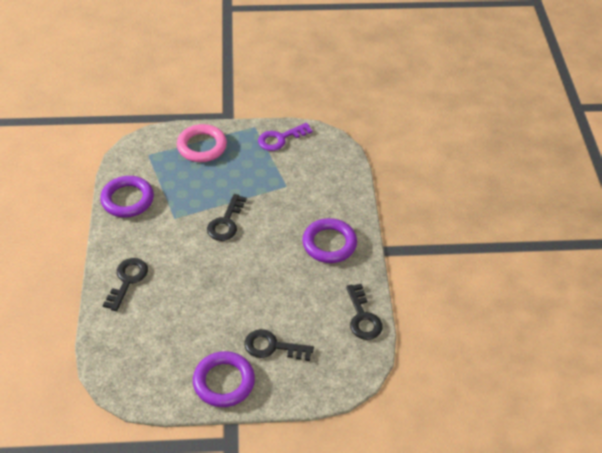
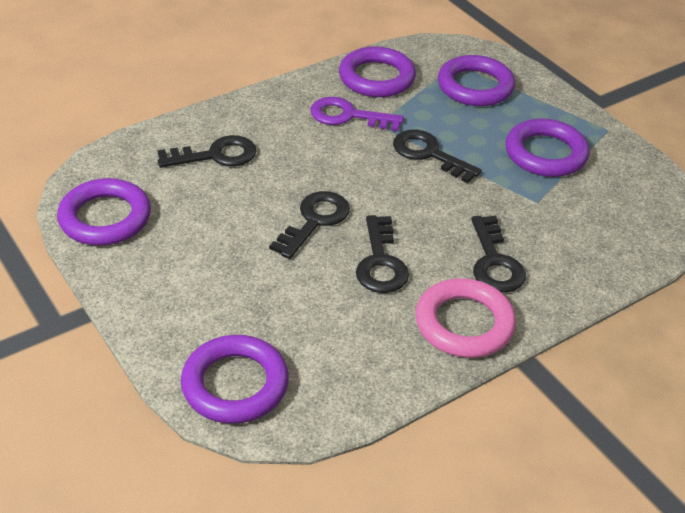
black key: [103,258,148,311] [207,194,247,241] [245,329,314,361] [346,284,383,340] = 4 -> [157,135,256,168] [269,191,350,259] [356,215,409,293] [393,130,482,183] [471,216,526,293] = 5
purple ring: [100,176,154,218] [193,351,255,407] [302,218,357,263] = 3 -> [57,178,151,246] [181,335,289,424] [339,46,416,97] [438,55,515,106] [505,118,590,177] = 5

